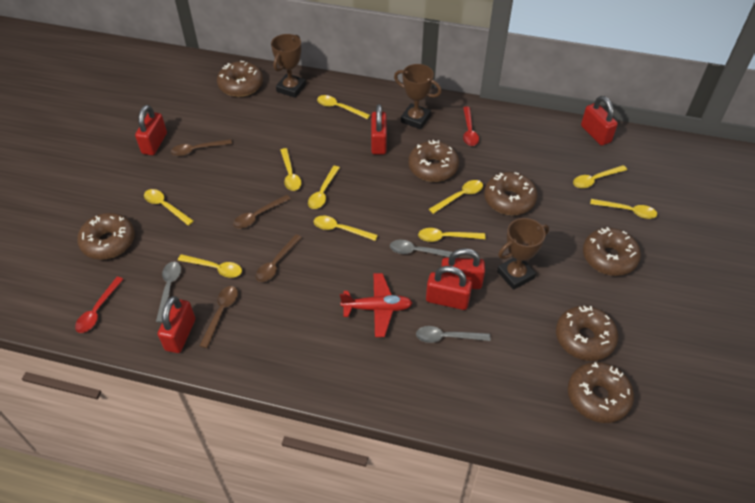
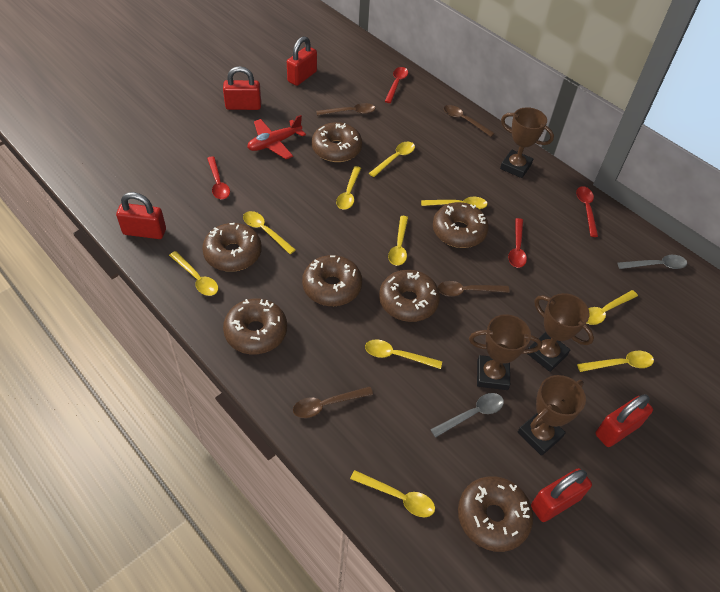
brown trophy: [271,34,306,98] [394,64,442,129] [497,218,549,290] = 3 -> [469,314,542,390] [500,107,554,178] [518,375,586,456] [527,293,594,372] = 4
grey spoon: [156,262,181,323] [390,240,457,258] [416,326,490,343] = 3 -> [430,393,504,438] [618,255,687,269] = 2
red padlock: [135,105,167,155] [158,296,195,353] [371,104,387,155] [426,266,472,310] [441,248,485,289] [581,96,618,146] = 6 -> [116,192,166,239] [223,66,261,110] [287,36,317,86] [531,468,592,522] [595,394,653,447] = 5
red spoon: [75,277,123,333] [463,107,479,146] = 2 -> [207,156,230,199] [385,67,408,103] [508,218,527,268] [576,186,598,237] = 4

